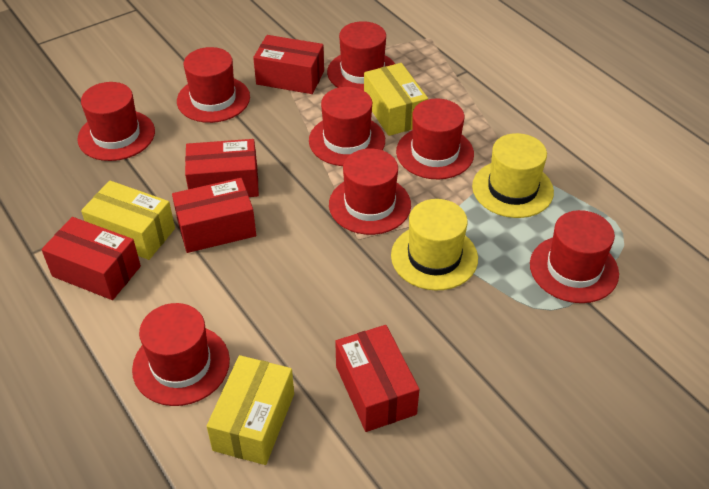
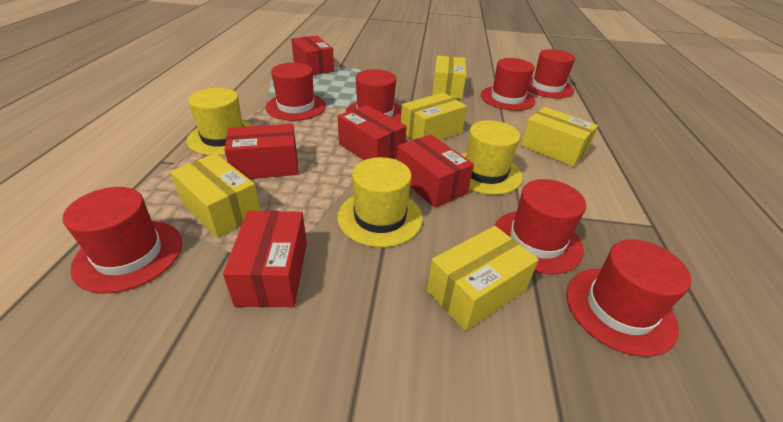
red hat: [77,82,155,161] [132,303,230,406] [177,47,250,123] [309,87,385,166] [327,21,395,91] [329,149,411,235] [396,98,474,179] [530,210,619,303] = 8 -> [63,187,182,294] [266,63,326,121] [345,69,402,122] [481,58,535,111] [494,179,586,274] [527,49,575,98] [566,239,691,357] = 7
yellow box: [81,180,175,260] [207,355,294,465] [364,63,428,136] = 3 -> [170,153,261,238] [401,93,467,140] [427,226,539,331] [432,55,466,99] [521,107,598,167] = 5
yellow hat: [391,199,478,290] [472,133,554,218] = 2 -> [187,88,253,156] [337,157,423,247] [461,120,523,195] = 3

